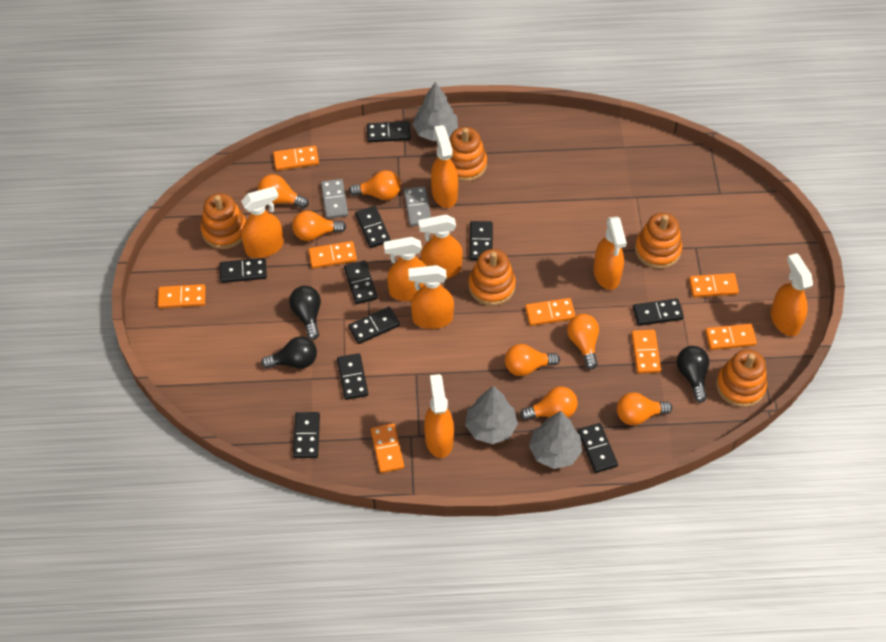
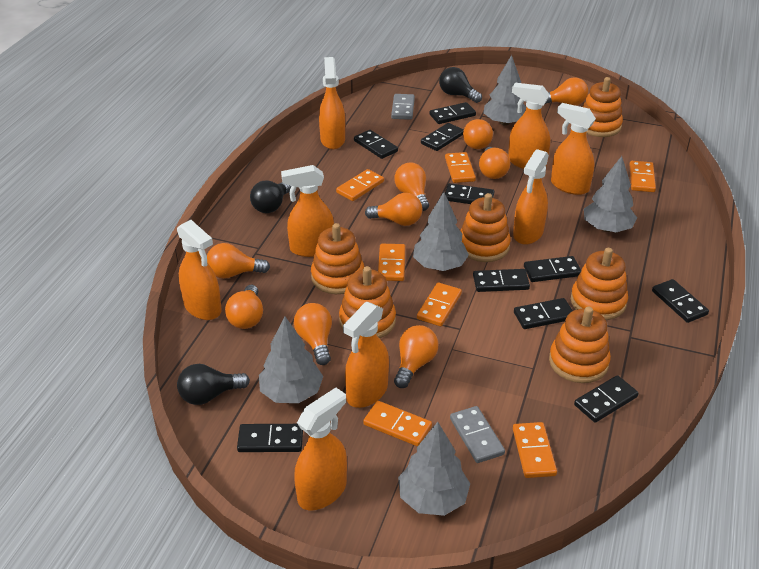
grey tree: [412,82,458,141] [465,386,518,444] [529,411,582,469] = 3 -> [259,317,323,403] [398,422,470,516] [413,192,469,271] [483,55,526,126] [584,156,637,232] = 5
orange domino: [158,284,206,308] [273,146,319,171] [308,241,357,268] [371,424,404,473] [525,298,575,326] [631,330,661,373] [689,273,739,297] [705,324,757,350] = 8 -> [336,169,384,201] [363,401,432,446] [378,244,405,281] [417,283,462,326] [445,152,476,183] [513,422,557,478] [629,161,656,192] = 7
orange light bulb: [258,174,309,209] [292,211,346,241] [349,170,401,200] [505,344,560,376] [520,387,578,421] [567,314,599,369] [617,392,672,425] = 7 -> [207,243,270,279] [225,284,263,329] [294,303,332,365] [365,193,422,226] [394,162,429,211] [394,325,439,388] [463,119,493,149] [479,147,510,179] [545,77,588,106] = 9
orange stacking toy: [201,193,246,249] [450,127,487,182] [468,249,516,306] [635,213,682,269] [716,349,767,407] = 5 -> [311,223,365,294] [339,266,396,338] [461,193,511,262] [549,307,611,383] [571,248,628,320] [582,77,623,137] = 6

